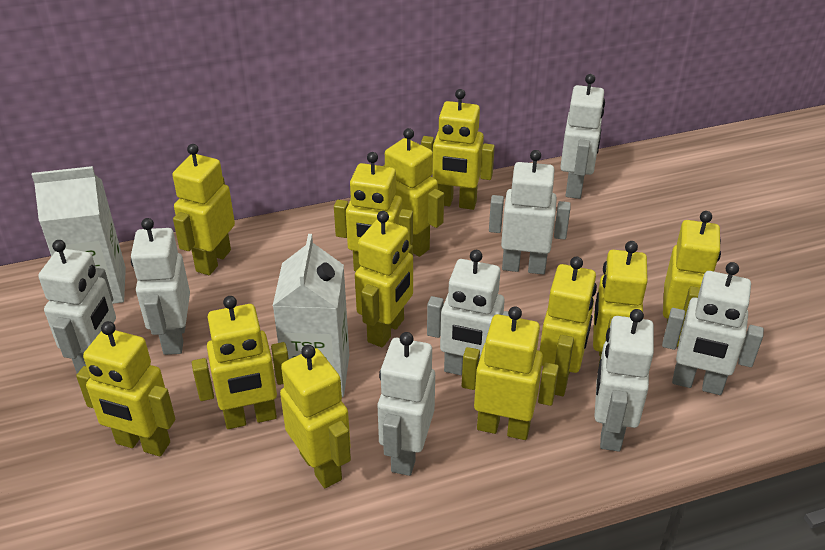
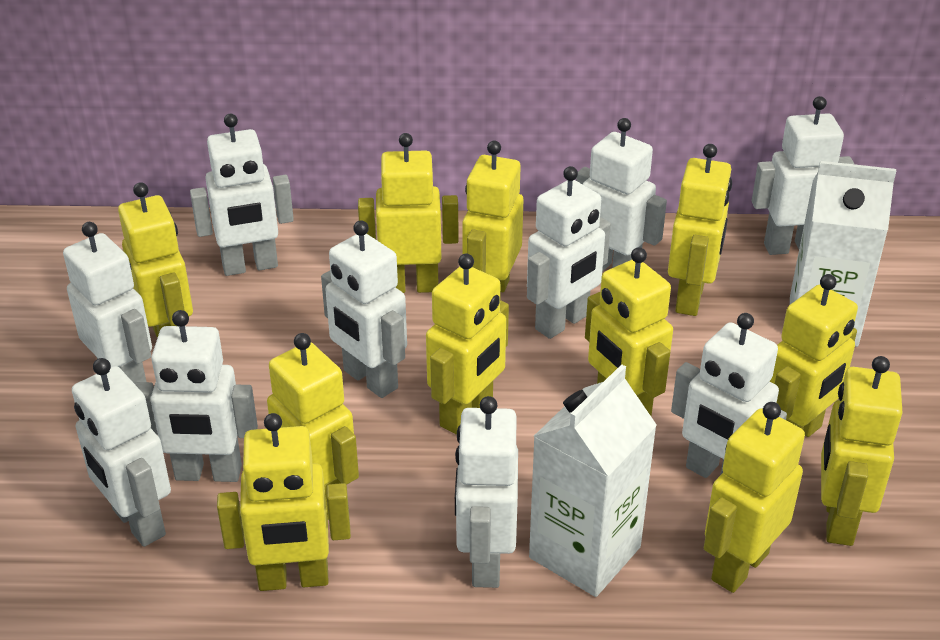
white robot: [38,240,116,373] [131,218,190,355] [377,332,435,476] [427,250,509,375] [489,150,571,274] [560,74,605,199] [594,309,654,452] [662,262,764,395] = 8 -> [63,222,152,384] [72,358,171,547] [135,310,258,482] [190,114,294,276] [321,220,407,398] [455,396,518,588] [527,166,611,339] [576,118,667,272] [671,313,787,478] [752,96,854,255] = 10
yellow robot: [76,321,175,456] [172,144,235,275] [192,296,289,429] [280,345,351,488] [334,152,413,271] [355,211,413,347] [383,128,444,257] [421,89,495,210] [462,306,559,440] [540,257,597,396] [593,241,648,362] [663,211,721,347] = 12 -> [118,182,193,337] [217,413,351,591] [267,333,359,520] [358,133,459,293] [426,254,509,435] [462,141,523,299] [585,247,673,416] [668,144,732,316] [704,402,805,593] [770,274,858,437] [821,356,903,546] = 11

